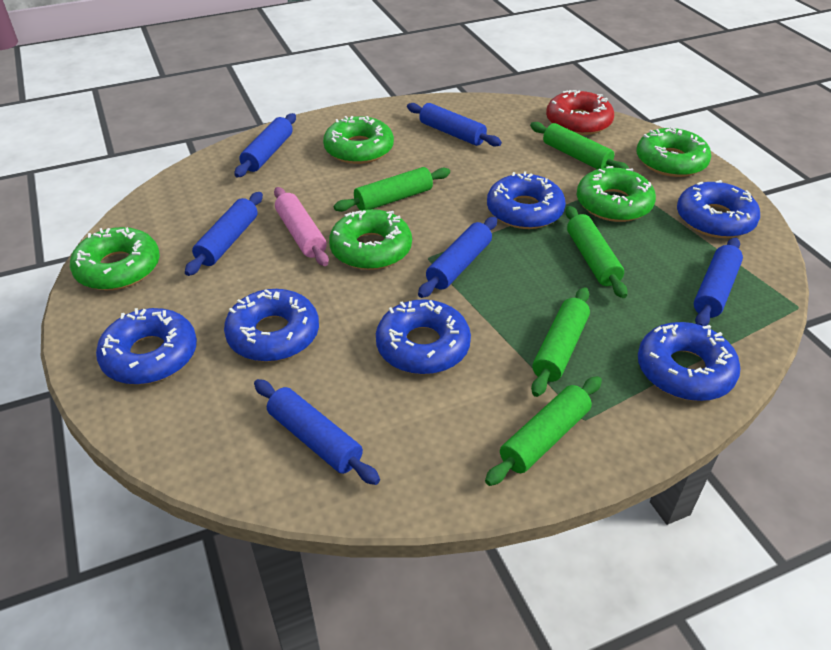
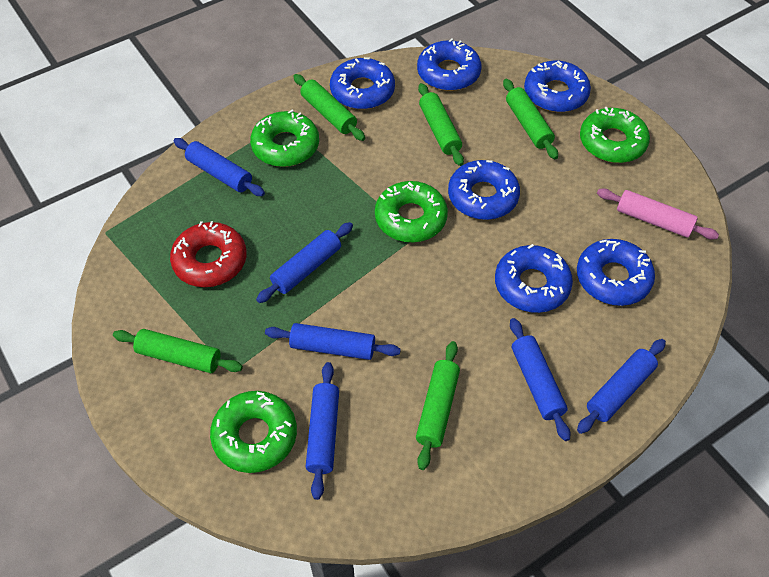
green donut: [70,227,160,290] [323,116,394,164] [329,209,412,270] [577,166,656,222] [637,127,711,177] = 5 -> [210,391,297,473] [250,110,319,167] [375,181,448,242] [580,107,650,163] = 4

